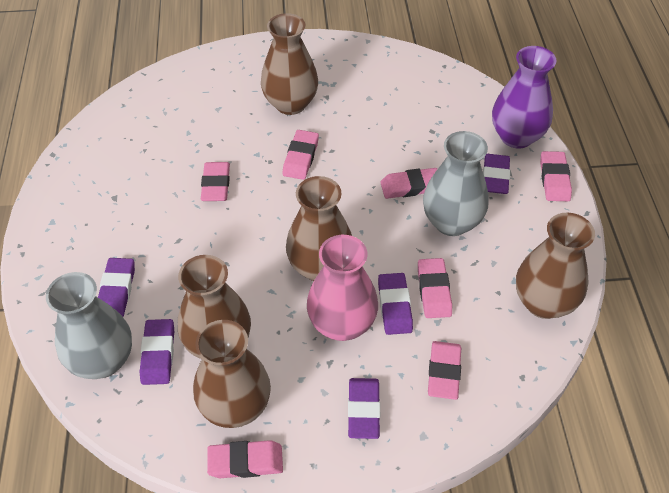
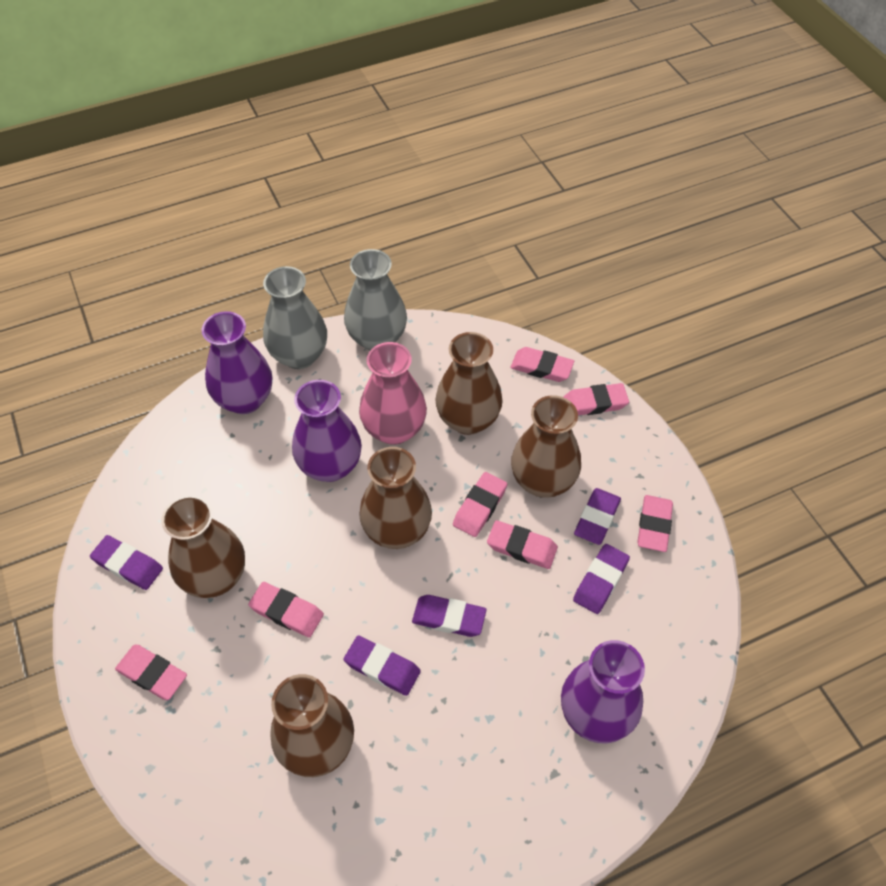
purple vase: [492,46,557,149] = 1 -> [202,311,272,414] [292,380,362,482] [561,640,645,743] = 3

